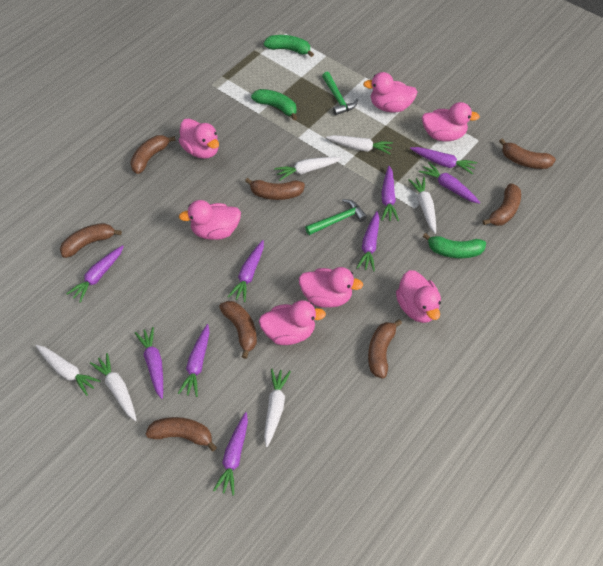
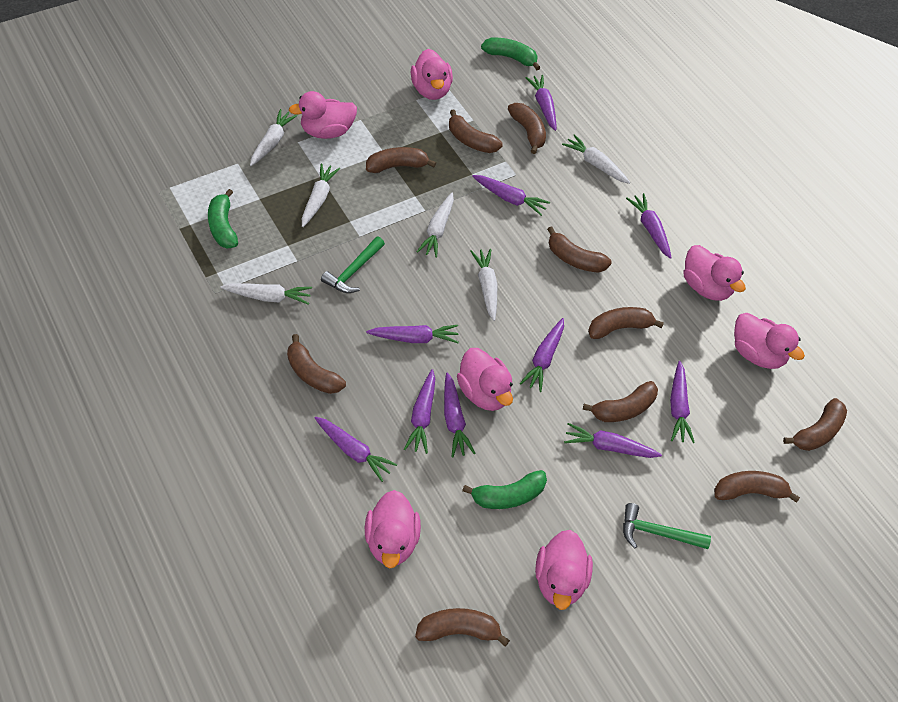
brown banana: [60,223,122,258] [130,135,176,174] [145,417,217,452] [219,301,257,359] [245,178,305,200] [368,319,402,379] [483,183,521,226] [499,138,556,169] = 8 -> [287,334,346,394] [366,147,436,173] [415,608,510,647] [449,110,503,153] [508,103,546,154] [547,227,612,273] [583,381,658,422] [588,307,664,339] [714,471,800,503] [783,398,847,451] = 10
purple carrot: [66,245,124,303] [135,327,163,399] [178,324,210,397] [213,412,248,495] [228,240,264,302] [357,211,379,271] [381,166,399,221] [410,147,477,175] [419,162,480,204] = 9 -> [315,417,397,482] [366,325,459,343] [404,369,435,454] [444,372,476,457] [472,175,550,216] [520,318,564,392] [525,75,556,131] [564,423,662,458] [626,193,672,259] [670,361,695,443] = 10

